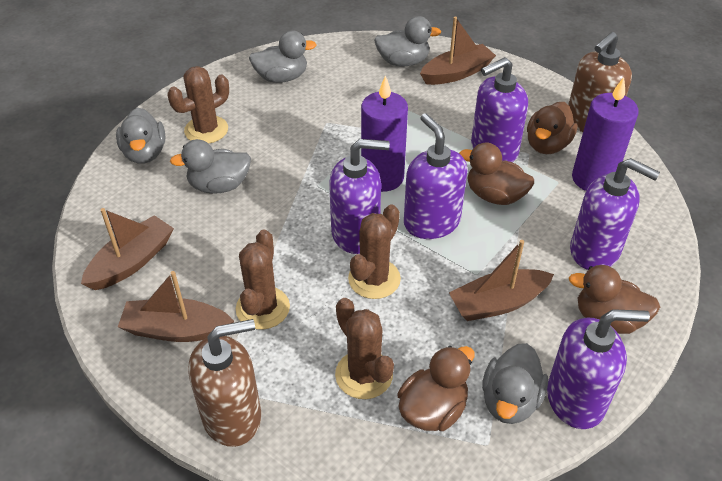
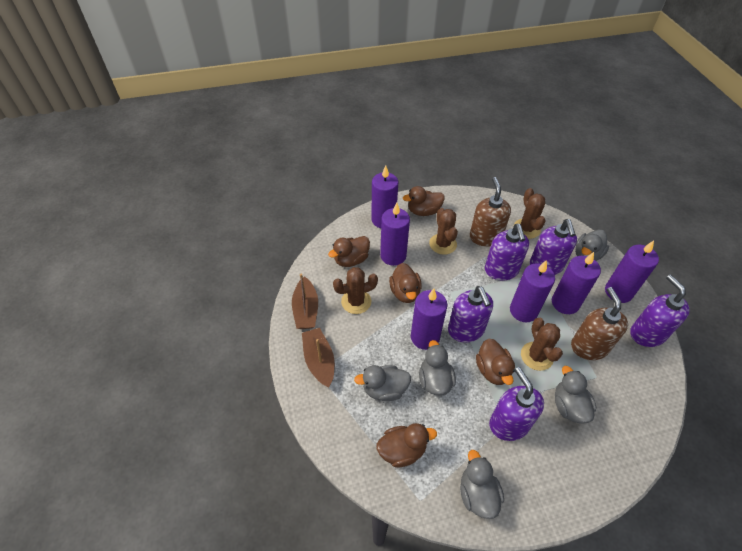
brown boat: [81,208,174,290] [118,271,234,342] [420,16,496,85] [449,240,554,321] = 4 -> [292,273,318,329] [302,328,335,387] = 2
brown duck: [398,346,474,431] [459,143,534,205] [527,102,577,154] [569,265,660,334] = 4 -> [328,236,370,267] [376,423,437,468] [389,263,422,303] [403,186,445,216] [476,339,515,385] = 5
purple candle: [361,75,408,192] [572,77,639,191] = 2 -> [371,166,398,228] [380,203,410,266] [411,289,447,350] [510,260,555,322] [552,252,601,314] [605,241,659,303] = 6

